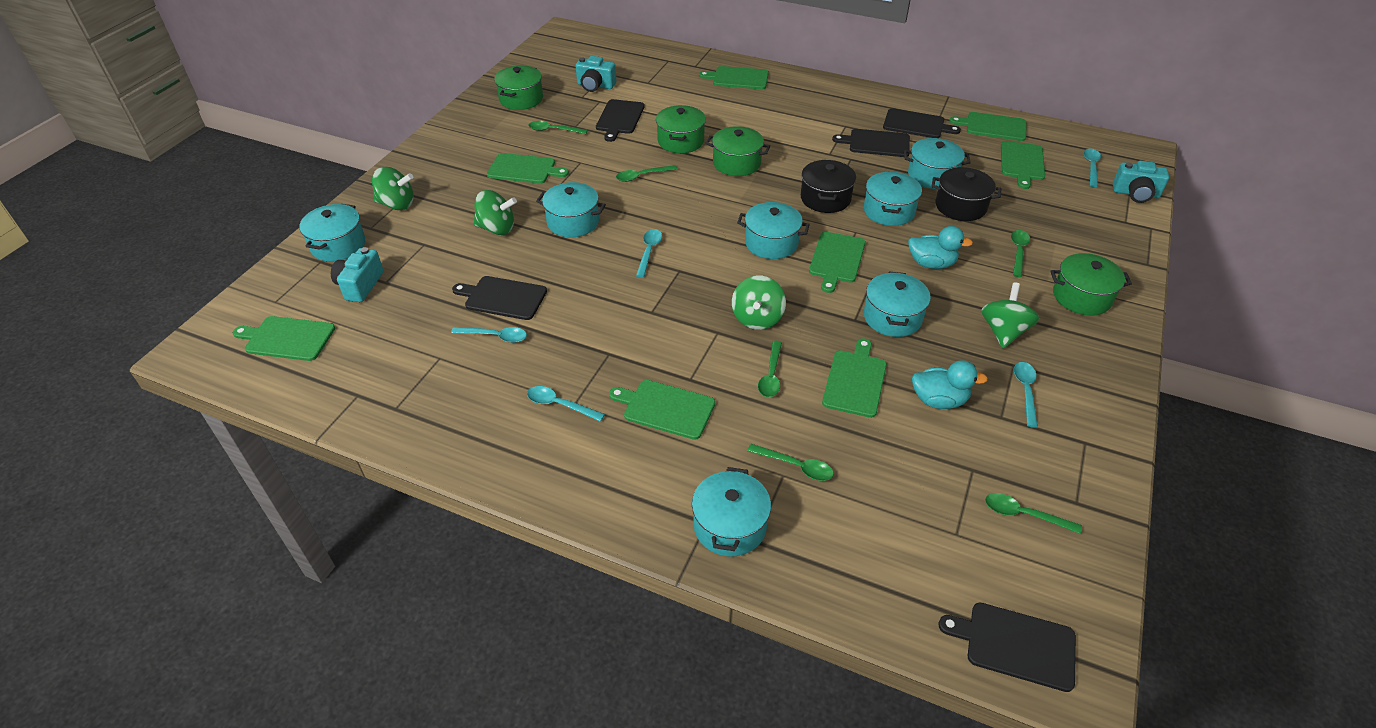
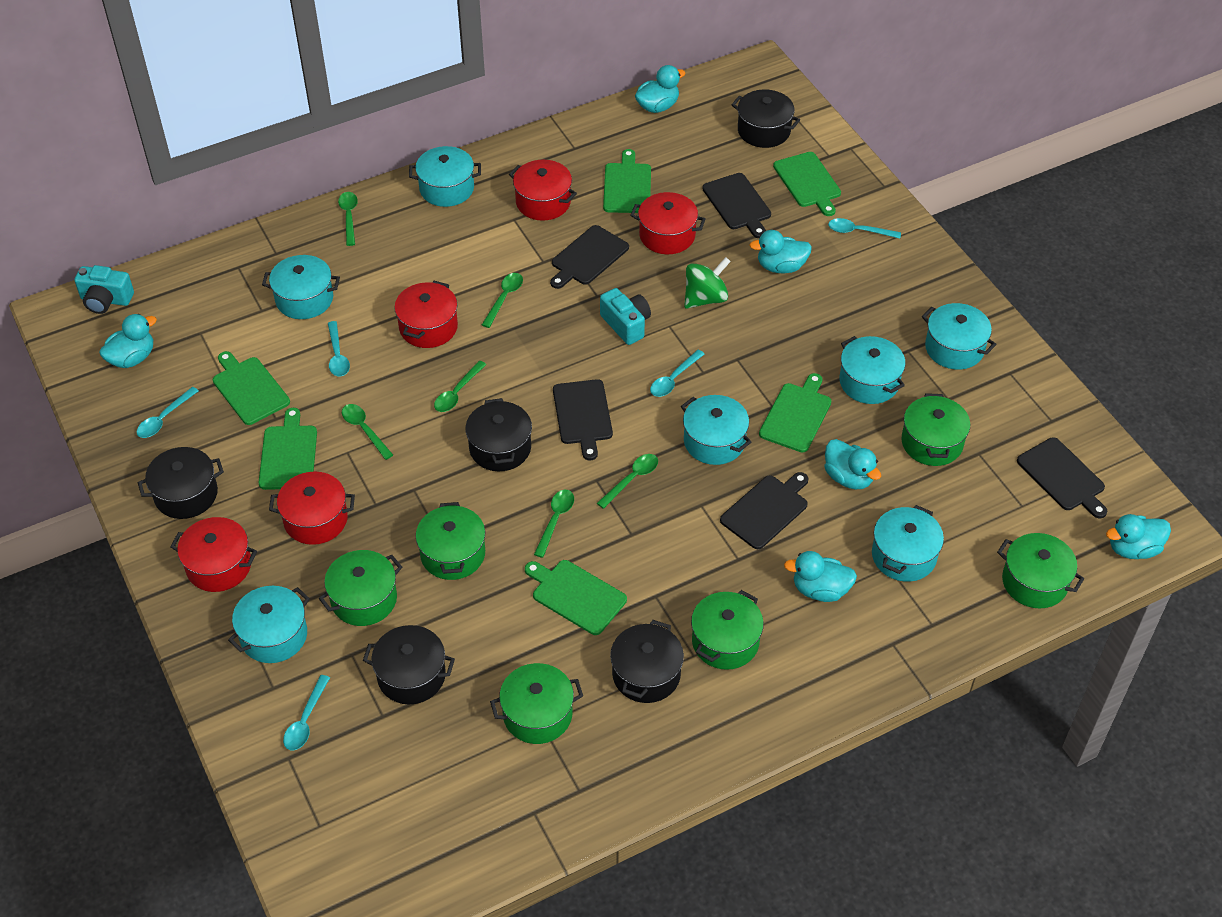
black pot: [801,160,856,213] [931,167,1001,221] = 2 -> [138,447,224,519] [363,625,455,704] [465,398,532,471] [610,620,684,703] [732,89,800,148] = 5
green cutting board: [233,316,335,361] [487,153,569,184] [609,380,715,440] [699,66,769,89] [809,232,866,293] [822,338,887,418] [950,112,1026,141] [1001,141,1045,189] = 8 -> [213,351,290,425] [259,408,317,490] [525,560,627,635] [603,149,651,213] [759,373,831,452] [773,152,841,216] = 6
green pot: [494,65,543,110] [656,105,706,153] [706,126,770,176] [1050,253,1132,316] = 4 -> [318,550,402,626] [416,502,485,580] [490,663,583,744] [691,590,764,670] [901,393,970,466] [997,533,1084,608] = 6
green spinning top: [372,167,414,210] [473,190,517,235] [732,276,786,330] [981,282,1039,348] = 4 -> [684,257,731,309] = 1
red pot: none = 0 -> [171,517,257,592] [269,472,355,545] [394,281,458,348] [509,160,577,221] [630,192,706,254] = 5
turquoise camera: [331,247,384,302] [576,56,616,92] [1113,161,1169,203] = 3 -> [74,265,134,314] [600,288,651,345] = 2
turquoise duck: [908,226,973,269] [912,360,988,409] = 2 -> [99,314,157,368] [635,65,685,113] [749,230,812,273] [784,551,857,602] [824,439,881,489] [1106,514,1171,559] = 6

